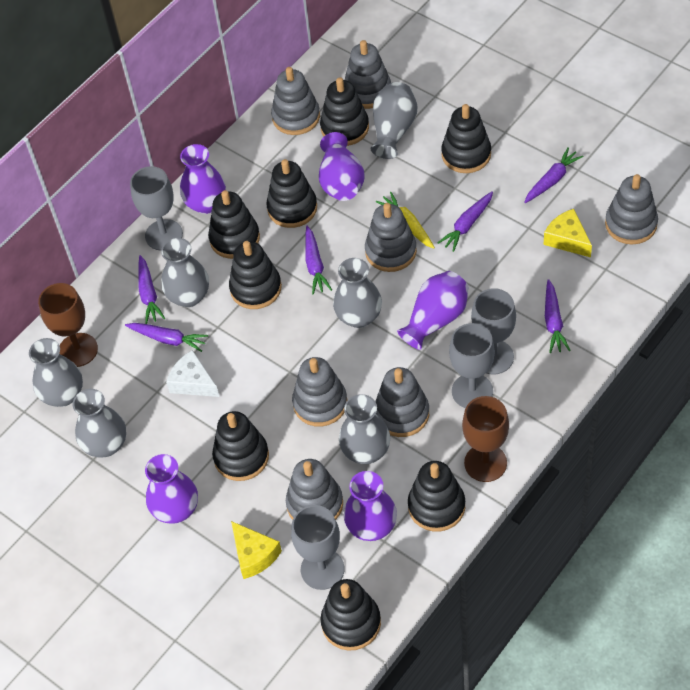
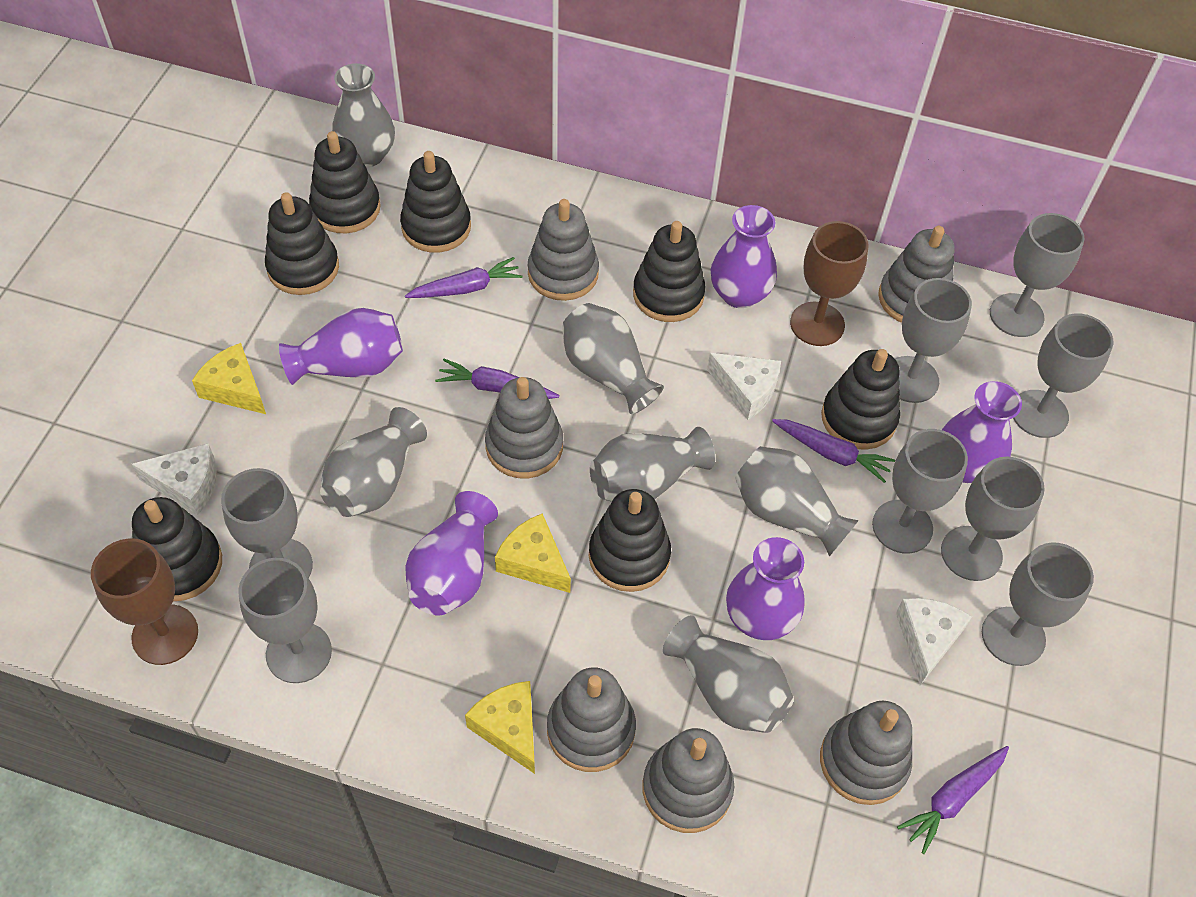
black stacking toy: [208,190,260,259] [212,411,269,481] [229,241,282,309] [266,159,317,228] [320,77,369,146] [321,579,381,651] [408,461,465,532] [441,104,491,173] = 8 -> [132,497,222,601] [265,192,339,295] [309,131,381,233] [400,151,471,253] [589,489,671,592] [633,221,705,322] [821,349,900,450] = 7
grey goblet: [130,166,183,250] [291,505,345,590] [449,323,495,408] [471,288,516,375] = 4 -> [221,468,313,578] [238,558,332,683] [872,429,968,554] [895,278,972,403] [941,457,1045,581] [982,542,1094,666] [990,213,1085,337] [1013,313,1113,438] = 8
grey stacking toy: [271,67,320,135] [286,459,343,520] [292,357,347,427] [345,40,391,109] [365,203,417,272] [375,367,429,437] [605,174,658,244] = 7 -> [485,377,563,478] [528,199,599,301] [547,667,636,772] [642,728,734,833] [820,701,912,805] [878,226,954,323] = 6
purple carrot: [125,323,208,352] [138,255,165,324] [305,226,332,294] [437,191,493,252] [524,147,583,203] [545,279,571,353] = 6 -> [405,257,523,298] [435,359,559,399] [772,419,895,483] [897,746,1009,854] = 4
white cheese: [166,350,219,397] = 1 -> [132,443,217,515] [707,353,781,420] [896,598,972,685] = 3
yellow carrot: [376,192,435,249] = 1 -> none = 0
yellow cheese: [231,521,282,579] [544,209,592,257] = 2 -> [192,343,266,414] [465,681,535,774] [495,513,571,593] = 3

